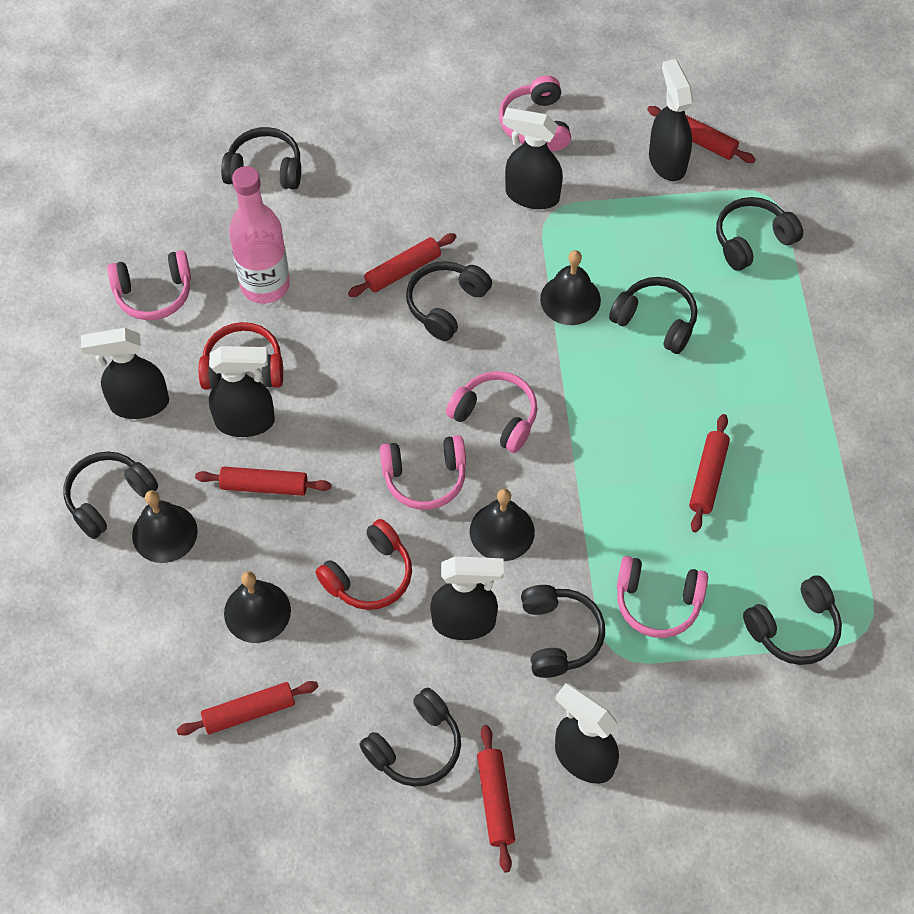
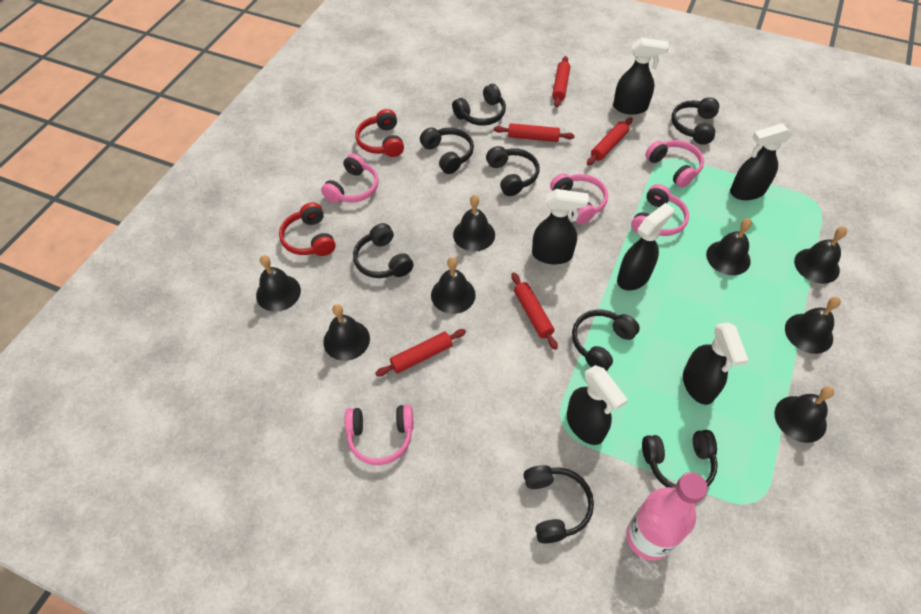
black bell: [132,490,198,563] [224,571,291,643] [470,489,535,561] [540,250,601,325] = 4 -> [256,255,301,312] [323,304,370,361] [431,257,476,314] [453,195,495,251] [706,218,752,275] [774,386,834,443] [785,297,841,354] [794,227,847,284] = 8
red rolling pin: [177,681,318,736] [195,467,331,496] [348,233,457,297] [477,725,515,872] [647,106,756,163] [689,414,730,533] = 6 -> [375,329,466,376] [494,123,575,142] [511,273,558,350] [552,56,570,107] [587,118,633,165] = 5

